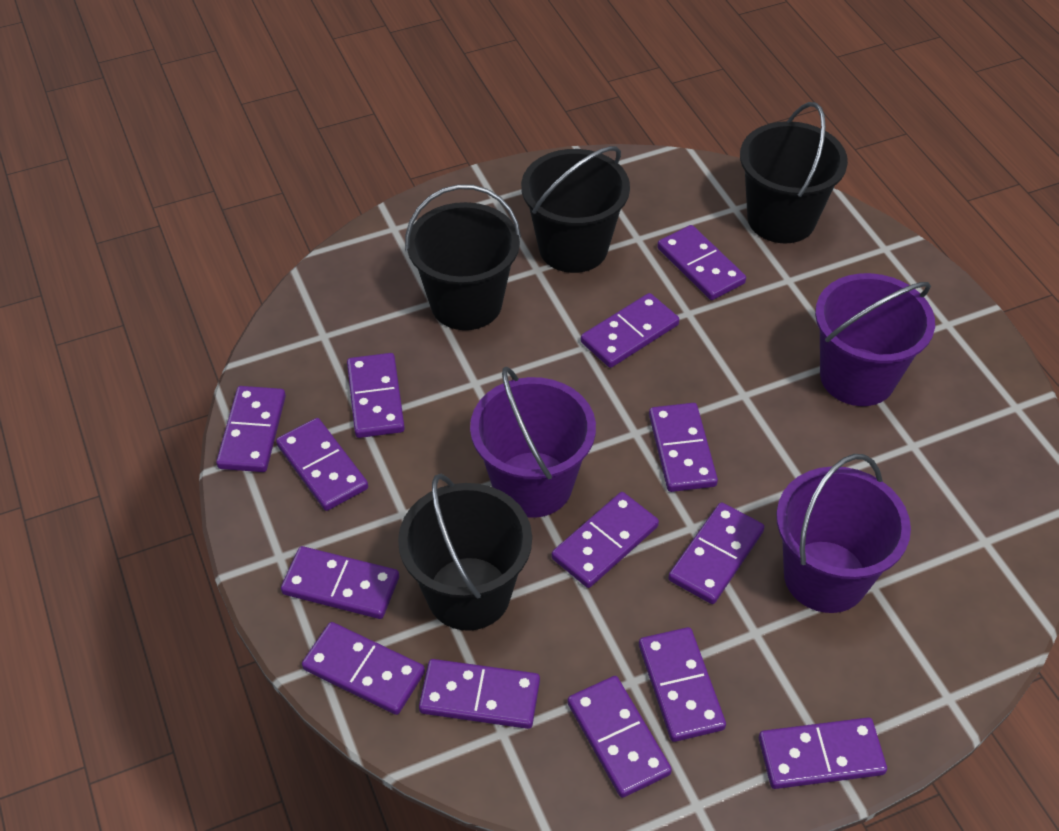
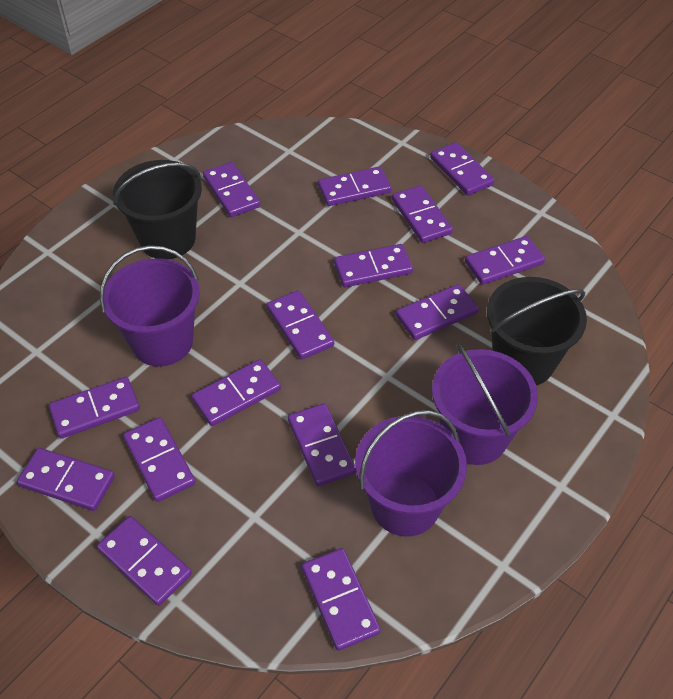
black bucket: [398,474,532,631] [405,184,521,330] [521,146,630,273] [740,102,848,243] = 4 -> [113,160,202,259] [487,277,587,385] = 2
purple domino: [216,386,286,472] [276,418,368,511] [281,546,399,619] [302,622,425,715] [347,353,405,438] [419,659,540,729] [552,492,659,588] [568,676,672,798] [581,293,679,368] [639,627,726,742] [649,403,718,492] [657,225,746,300] [668,502,764,604] [759,718,887,789] = 14 -> [17,448,115,511] [49,377,140,439] [97,516,192,606] [123,417,195,502] [192,359,281,426] [203,162,261,217] [267,290,334,360] [288,403,356,486] [302,548,381,651] [318,167,391,206] [334,244,413,287] [392,185,453,243] [396,284,479,340] [430,142,494,196] [465,236,545,285] = 15

